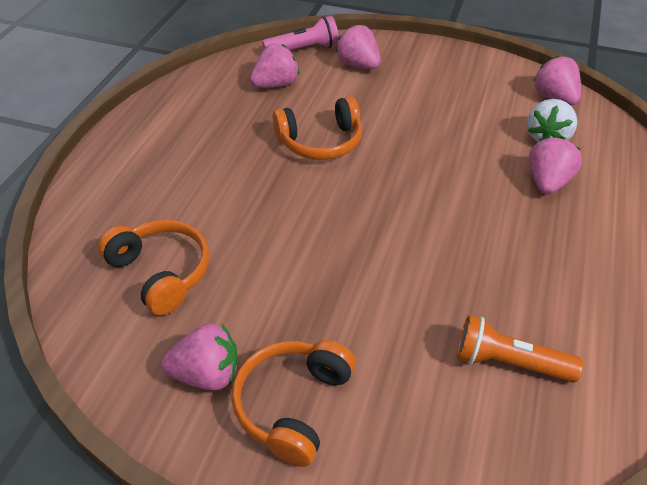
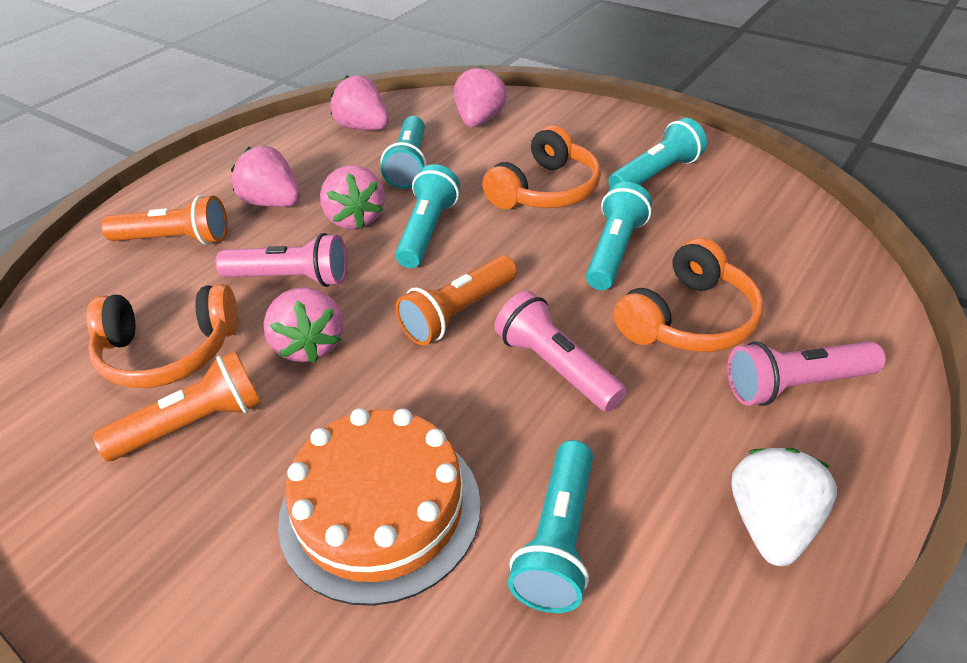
orange cake: none = 0 -> [278,408,481,606] = 1
orange flashlight: [457,315,583,383] = 1 -> [93,351,261,461] [101,195,228,245] [395,255,517,345] = 3
pink flashlight: [262,16,339,50] = 1 -> [215,233,347,287] [494,291,626,412] [728,341,886,406] = 3
turquoise flashlight: none = 0 -> [381,116,426,189] [395,164,460,268] [508,440,593,613] [586,182,652,290] [608,118,707,188] = 5

